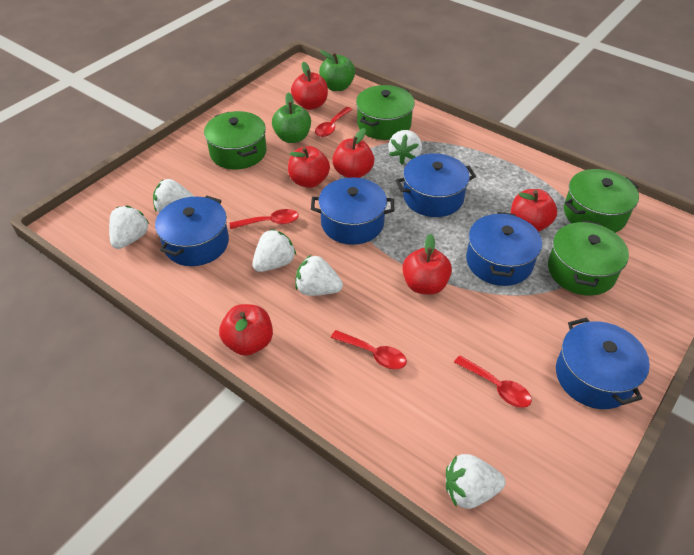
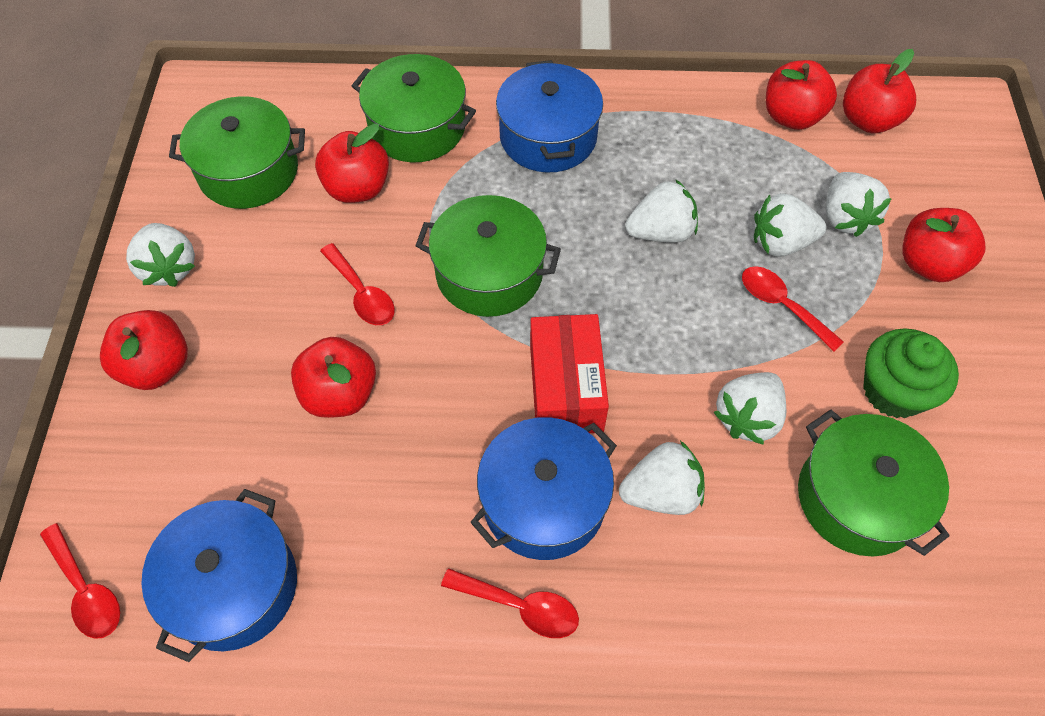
blue pot: [155,195,229,266] [311,177,394,245] [395,153,476,217] [466,212,542,286] [556,317,650,409] = 5 -> [141,489,297,662] [470,417,617,560] [496,60,603,172] = 3
green apple: [272,92,311,143] [319,50,355,91] = 2 -> none = 0
green cupcake: none = 0 -> [863,328,959,418] = 1
red box: none = 0 -> [530,314,609,433] = 1

